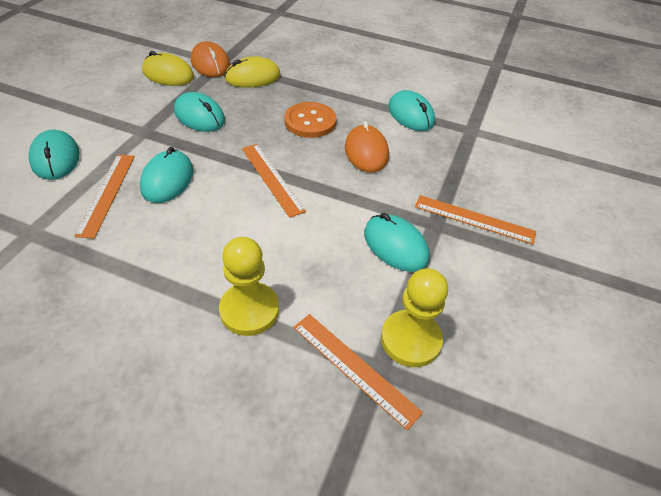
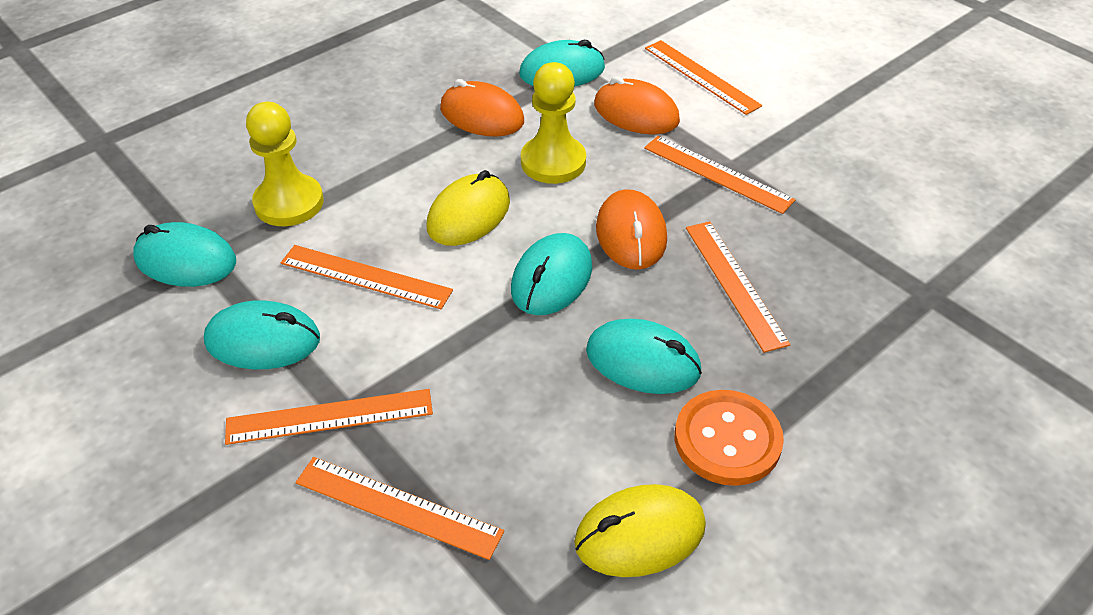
orange mouse: [191,41,230,77] [345,121,389,173] = 2 -> [440,79,524,136] [594,76,680,134] [596,189,667,270] = 3
orange ruler: [74,155,135,239] [242,144,306,218] [293,314,423,430] [415,195,536,245] = 4 -> [225,389,433,445] [281,245,453,309] [296,457,504,560] [644,136,796,214] [645,40,762,115] [686,221,791,353] = 6

